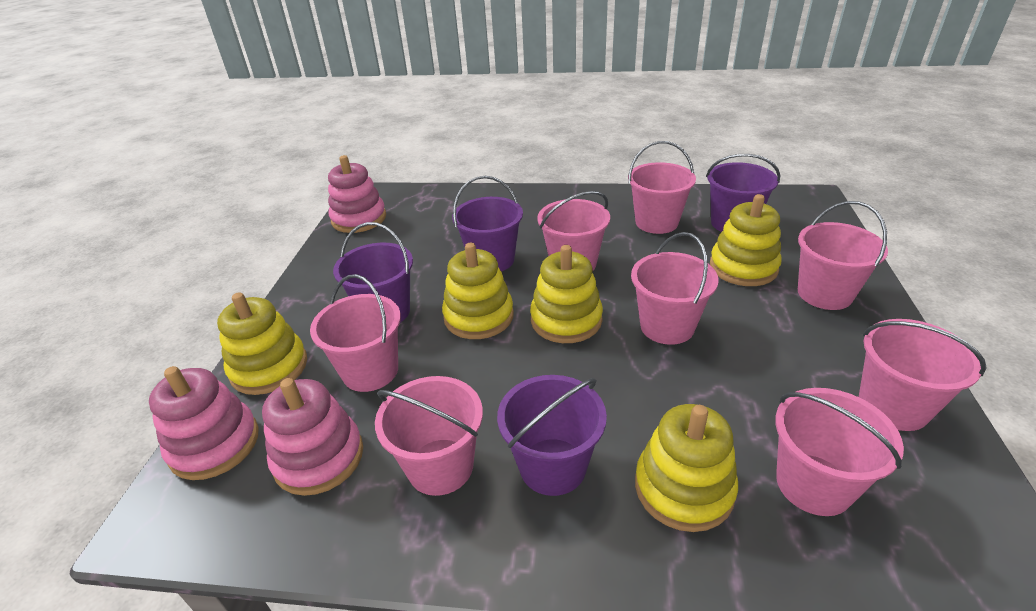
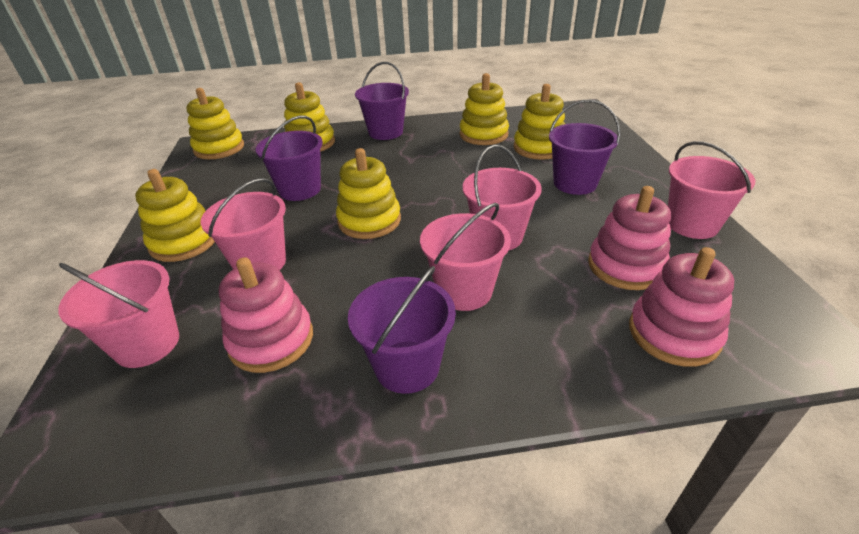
pink bucket: [310,274,401,392] [375,376,483,496] [537,191,610,271] [628,141,696,234] [631,232,719,345] [775,388,904,516] [798,201,888,310] [859,319,987,431] = 8 -> [58,260,179,368] [201,178,286,270] [420,203,511,311] [462,145,541,251] [668,141,755,239] = 5
yellow stacking toy: [217,292,307,395] [442,243,514,339] [530,245,603,343] [635,404,738,532] [710,194,782,286] = 5 -> [135,169,215,262] [186,88,244,159] [284,82,335,152] [336,148,401,239] [460,73,509,145] [514,84,565,160] = 6

